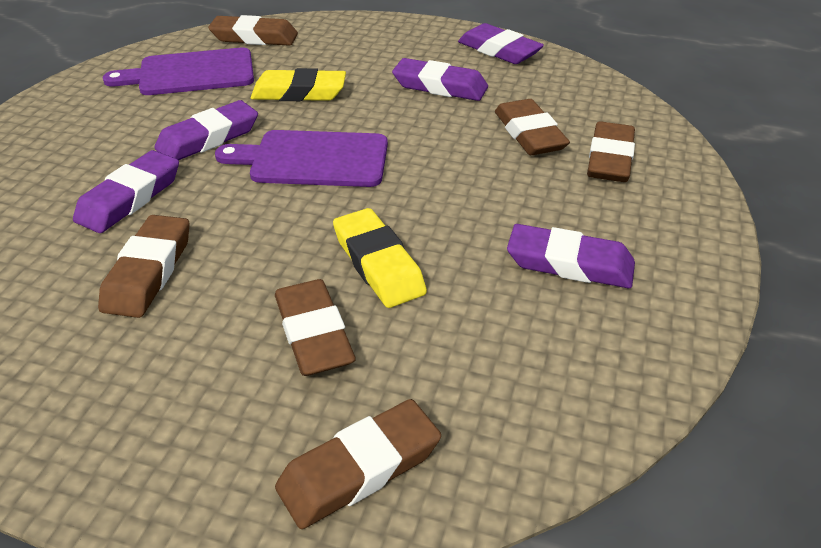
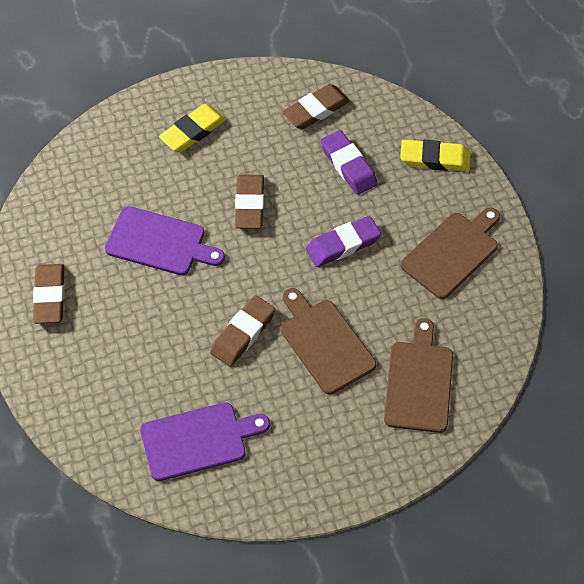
brown cutting board: none = 0 -> [281,288,376,394] [384,318,453,433] [401,207,500,299] = 3
brown eraser: [98,215,190,318] [208,15,298,46] [275,279,356,376] [275,399,441,529] [495,99,570,155] [587,121,635,182] = 6 -> [33,264,65,324] [210,295,276,367] [235,174,264,229] [282,84,350,129] = 4
purple eraser: [73,150,179,233] [154,100,258,160] [392,58,488,101] [458,23,544,64] [507,224,635,288] = 5 -> [306,216,381,267] [320,130,378,195] = 2

